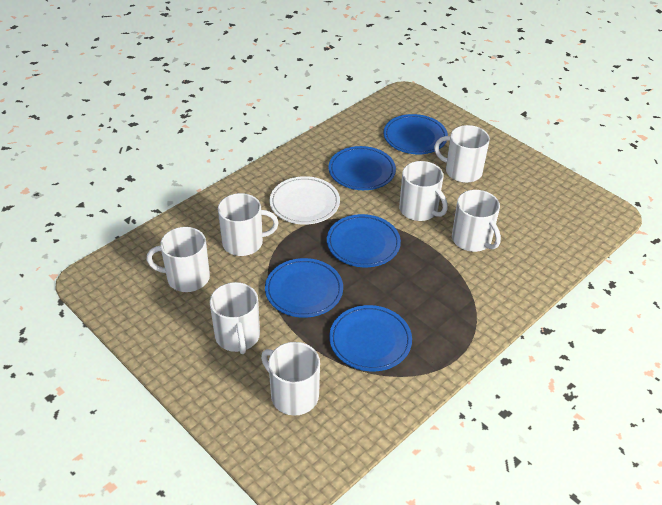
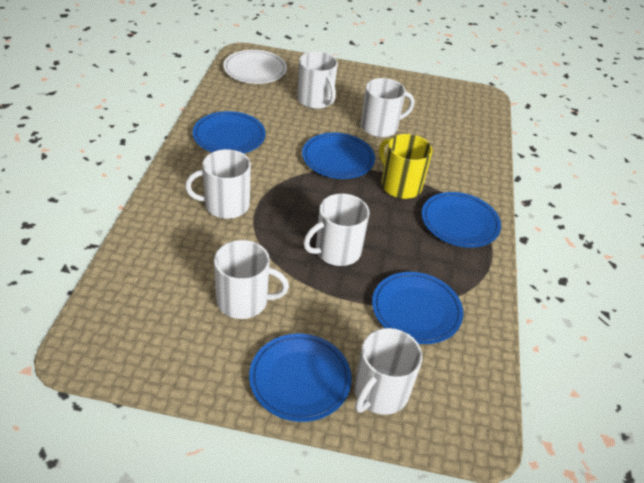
white mug: [147,227,210,292] [210,282,260,354] [218,193,278,256] [261,342,320,415] [399,161,448,221] [434,125,490,183] [452,190,501,252] = 7 -> [185,149,251,219] [214,240,289,319] [297,51,338,109] [303,193,369,266] [354,328,422,415] [361,78,414,137] = 6
yellow mug: none = 0 -> [379,134,433,199] = 1

